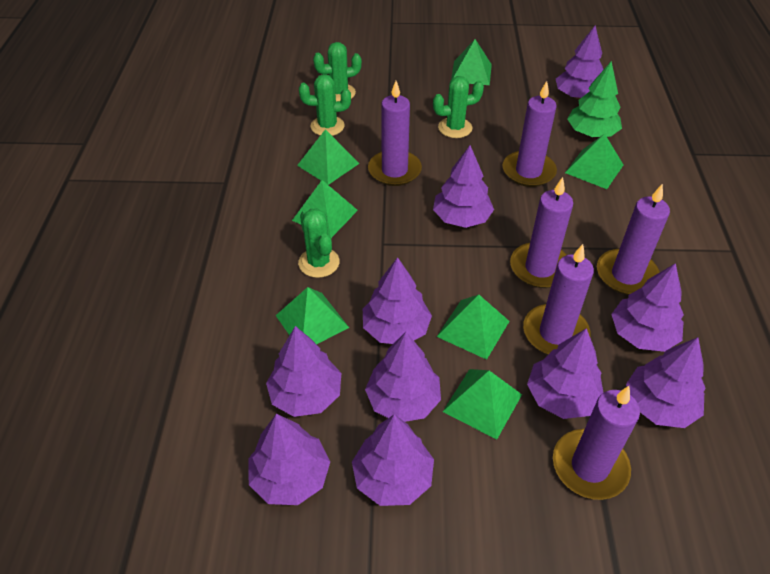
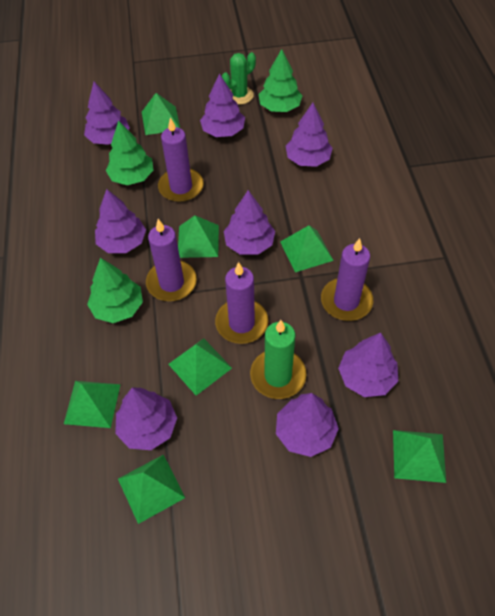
green cactus: [298,209,340,278] [299,74,351,136] [313,42,362,101] [433,76,484,138] = 4 -> [222,52,256,105] = 1
green candle: none = 0 -> [250,320,306,399] = 1
green tree: [568,61,622,137] = 1 -> [87,258,143,323] [106,120,153,185] [259,49,302,112] = 3
purple candle: [368,81,422,186] [503,81,557,187] [510,177,573,288] [523,244,594,355] [553,386,640,500] [597,184,670,295] = 6 -> [146,219,197,301] [158,117,204,202] [215,262,268,344] [321,238,373,321] = 4
purple tree: [249,414,330,505] [266,326,341,417] [352,414,434,506] [363,257,432,344] [365,332,441,422] [433,145,494,228] [527,328,603,419] [556,26,604,99] [611,263,684,352] [626,337,706,428] = 10 -> [84,82,130,145] [95,189,146,253] [115,387,177,450] [200,73,245,137] [224,190,275,255] [276,393,339,457] [286,103,333,167] [338,333,398,397] = 8

